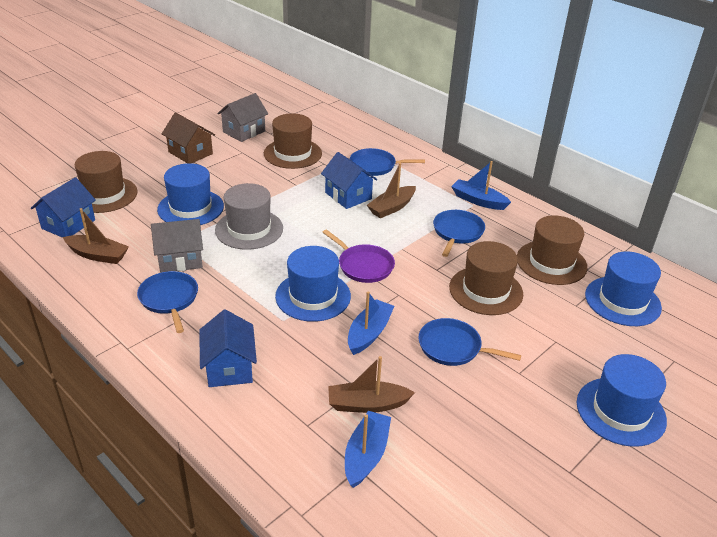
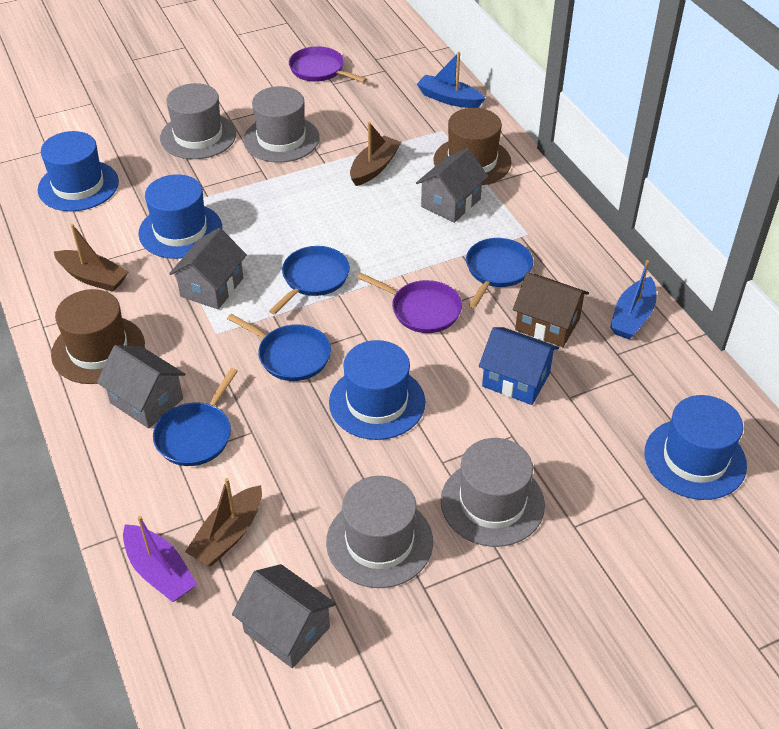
blue boat: [345,411,391,488] [348,291,394,355] [451,161,511,210] = 3 -> [417,52,486,108] [610,260,656,339] = 2
blue house: [31,177,96,238] [199,309,257,387] [321,152,377,209] = 3 -> [479,327,559,405] = 1
brown hat: [75,151,138,213] [264,113,322,169] [449,241,523,315] [517,215,587,285] = 4 -> [51,289,145,384] [433,108,511,185] = 2
grey hat: [215,183,283,250] = 1 -> [160,83,236,159] [243,86,320,163] [326,476,433,588] [441,438,545,547] = 4
grey house: [151,219,203,273] [217,93,268,142] = 2 -> [97,345,185,429] [169,228,247,309] [232,564,336,668] [416,148,488,223] = 4
purple boat: none = 0 -> [123,516,197,602] = 1
purple pan: [323,229,395,283] = 1 -> [289,46,367,83] [357,273,462,333] = 2

